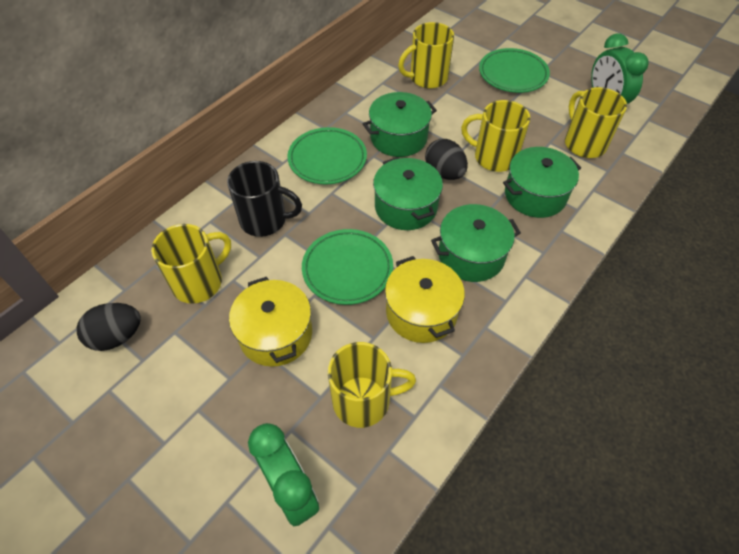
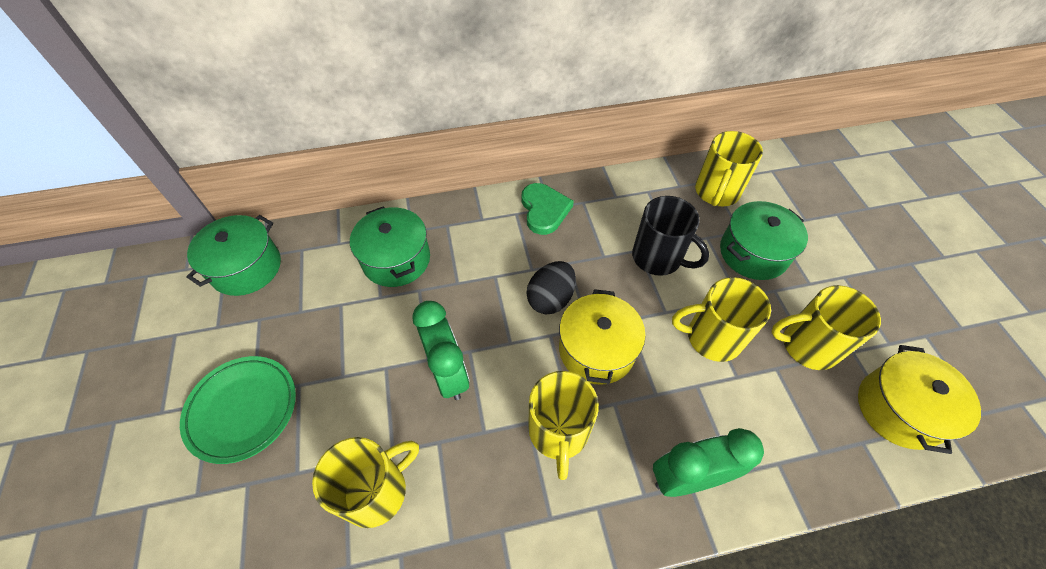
black egg: [77,303,141,351] [425,139,468,180] = 2 -> [526,261,576,314] = 1
green heart: none = 0 -> [522,183,574,235] = 1
green plate: [287,127,367,184] [302,229,393,305] [479,48,550,93] = 3 -> [180,356,296,464] = 1
green pot: [363,92,437,157] [373,157,443,230] [431,204,521,282] [503,147,581,218] = 4 -> [186,215,281,296] [350,206,430,287] [720,201,808,280] = 3

